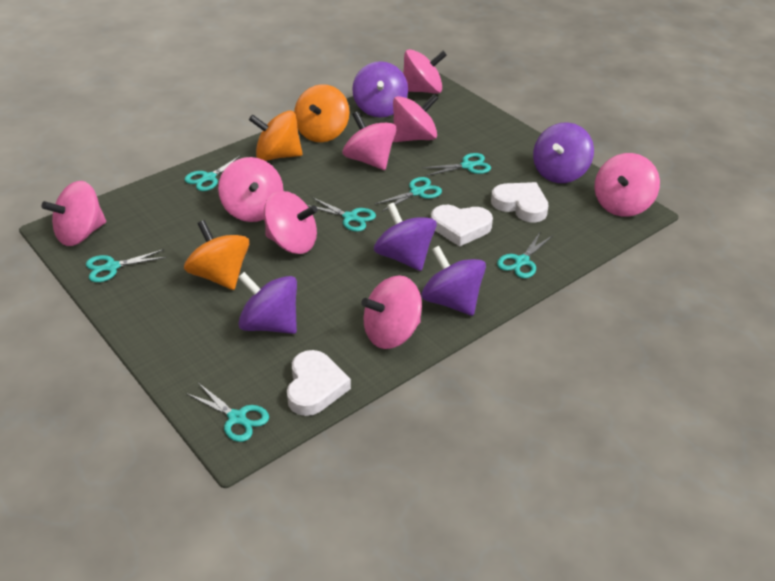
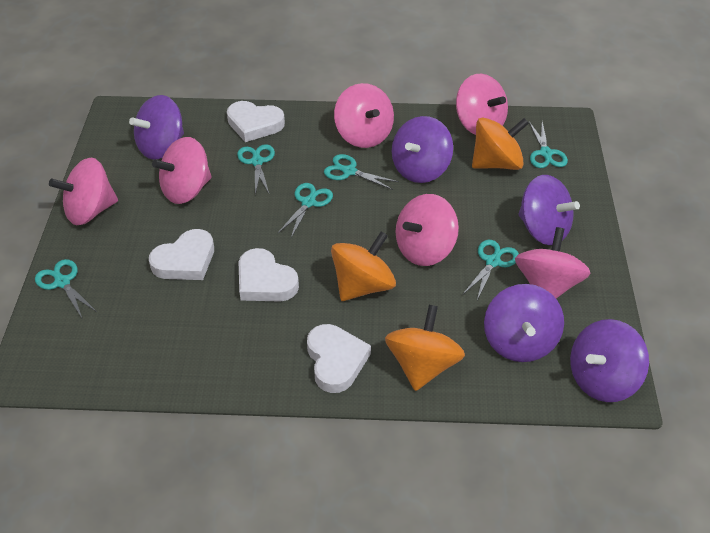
pink spinning top: [42,181,106,246] [218,157,284,222] [264,191,318,254] [343,111,396,170] [361,276,422,349] [393,94,439,142] [403,49,447,94] [594,153,660,217] = 8 -> [49,158,118,225] [152,137,212,204] [334,83,394,148] [396,194,459,266] [456,74,508,135] [515,227,591,299] = 6
turquoise scissors: [86,249,167,282] [184,155,241,191] [186,383,269,442] [307,197,376,232] [375,177,442,212] [422,153,491,176] [497,231,552,278] = 7 -> [35,259,97,318] [237,144,275,195] [278,183,333,238] [324,154,399,190] [462,240,519,300] [529,122,568,168] = 6
white heart: [287,350,351,416] [431,205,493,247] [491,182,549,222] = 3 -> [149,229,214,280] [227,101,285,142] [239,248,299,301] [307,324,371,393] = 4

